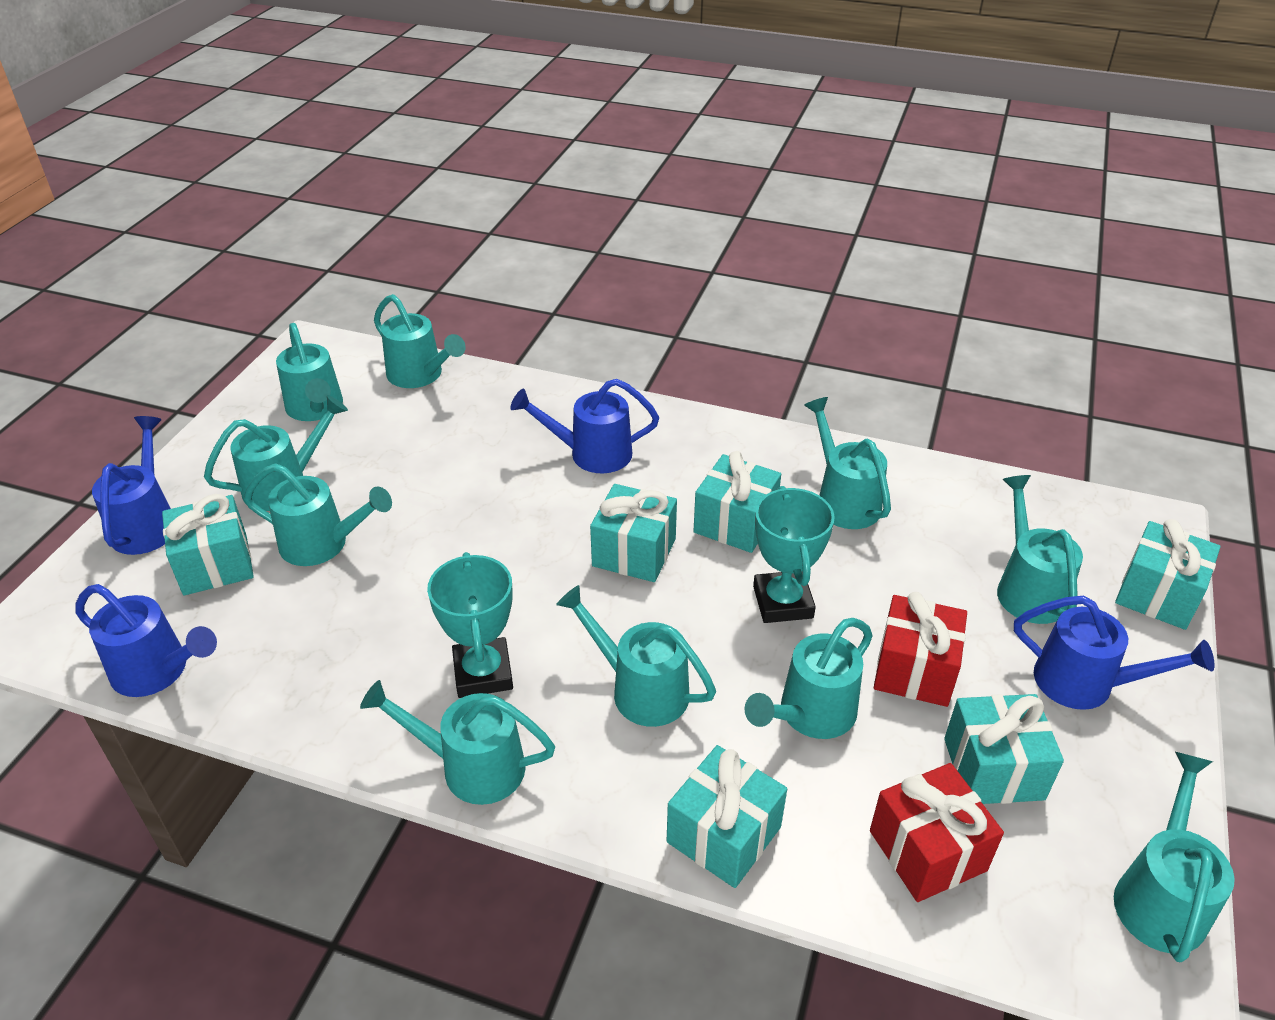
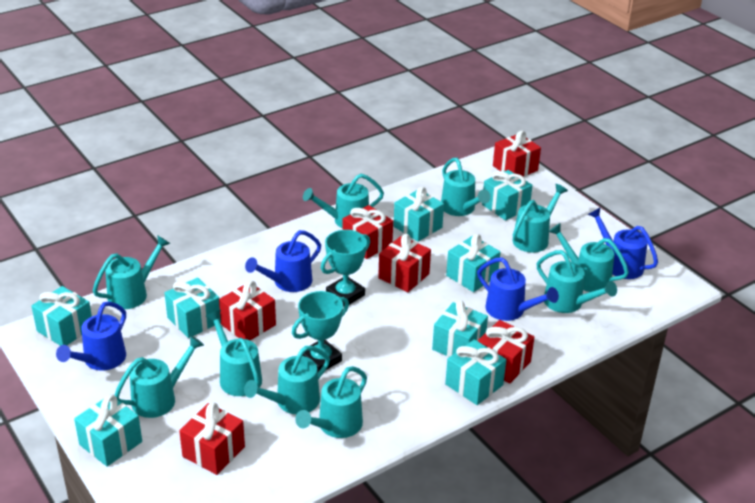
red gift: [870,763,1004,902] [874,592,967,707] = 2 -> [179,403,245,475] [219,281,276,340] [342,205,393,259] [378,234,431,292] [478,320,534,383] [493,131,541,177] = 6
turquoise gift: [162,494,254,596] [590,484,677,582] [667,745,787,888] [693,451,781,553] [944,694,1064,804] [1115,519,1221,630] = 6 -> [31,286,92,346] [74,395,142,467] [165,277,221,338] [393,187,444,242] [432,300,488,357] [445,339,506,405] [446,234,501,292] [482,170,533,220] = 8

